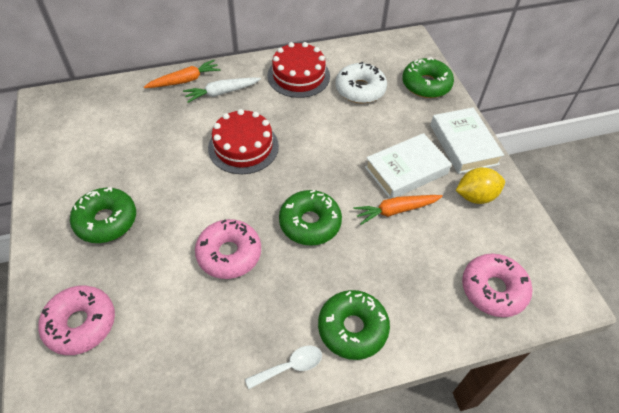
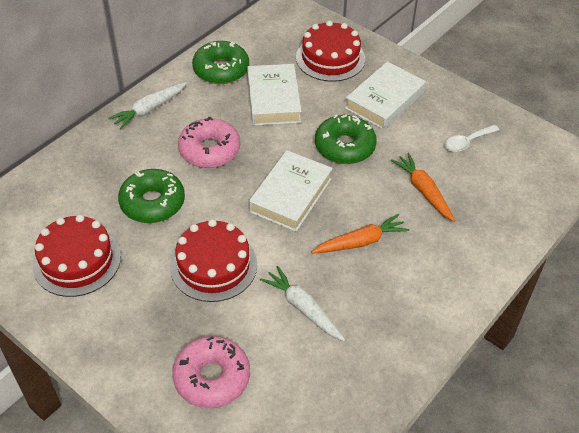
green donut: [70,187,136,243] [279,190,342,246] [318,290,390,360] [402,57,454,98] = 4 -> [118,169,185,223] [192,41,249,84] [315,114,377,164] = 3
pink donut: [38,285,115,355] [195,219,261,279] [462,254,532,317] = 3 -> [172,336,250,408] [178,117,240,168] = 2
red cake: [208,109,279,174] [267,42,330,98] = 2 -> [32,214,121,297] [170,219,257,302] [296,21,365,82] = 3
white book: [365,133,452,199] [430,108,504,174] = 2 -> [247,64,302,126] [249,150,333,232] [345,62,426,130] = 3
white carrot: [183,78,261,103] = 1 -> [109,82,187,129] [260,266,345,341] = 2
white donut: [336,62,387,103] = 1 -> none = 0
yellow lemon: [456,167,505,204] = 1 -> none = 0

